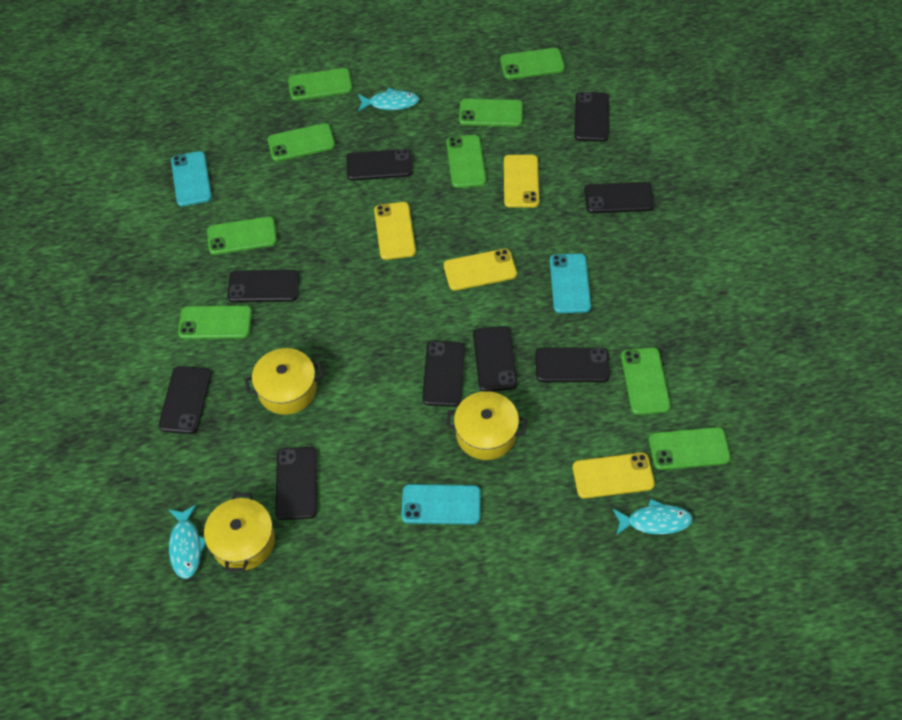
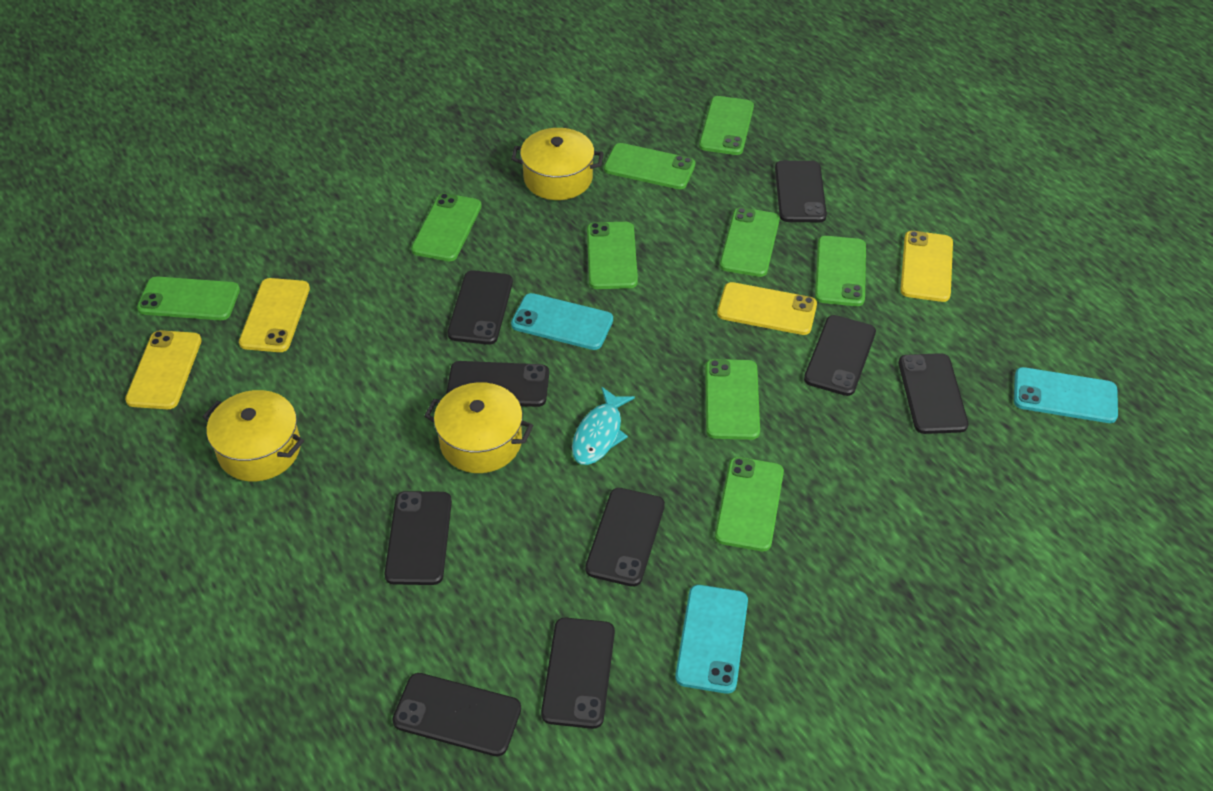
turquoise fish: [169,505,206,579] [358,88,419,112] [613,499,693,535] = 3 -> [572,387,635,465] = 1

